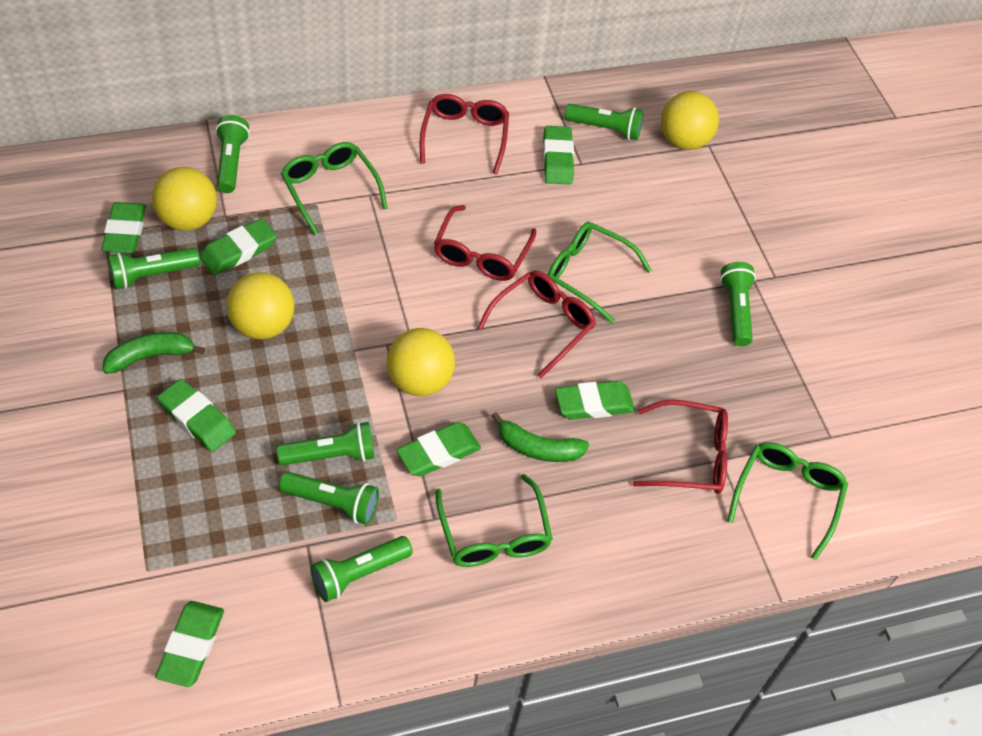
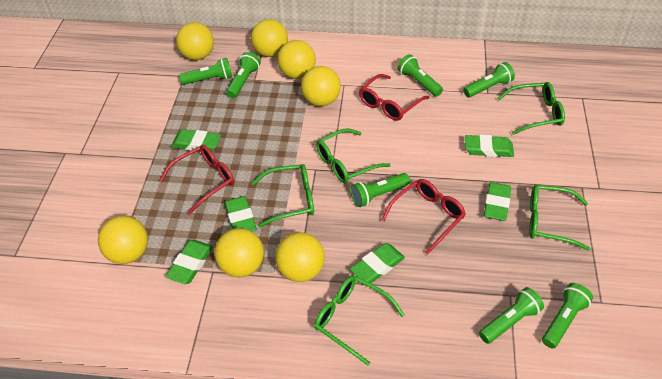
green banana: [103,332,205,374] [492,412,589,462] = 2 -> none = 0
green eraser: [101,202,146,253] [155,601,224,687] [157,379,236,452] [200,218,277,275] [396,422,481,476] [543,126,574,184] [555,381,635,420] = 7 -> [165,240,213,284] [171,129,221,152] [225,196,257,232] [350,243,405,284] [465,135,514,157] [484,182,511,221] = 6
green glasses: [281,142,388,235] [436,474,553,567] [548,222,652,323] [727,442,848,560] = 4 -> [252,164,314,227] [314,276,405,366] [316,129,391,183] [497,82,565,135] [529,185,590,251] = 5
red glasses: [420,94,509,175] [434,205,536,281] [477,271,596,378] [633,400,728,494] = 4 -> [159,145,234,214] [359,74,429,121] [381,179,466,254] = 3
yellow ball: [152,167,217,231] [226,272,295,339] [387,328,455,396] [661,91,719,150] = 4 -> [98,216,148,264] [176,22,214,60] [215,228,264,277] [251,19,288,57] [275,232,325,282] [278,40,316,79] [301,66,341,106] = 7

